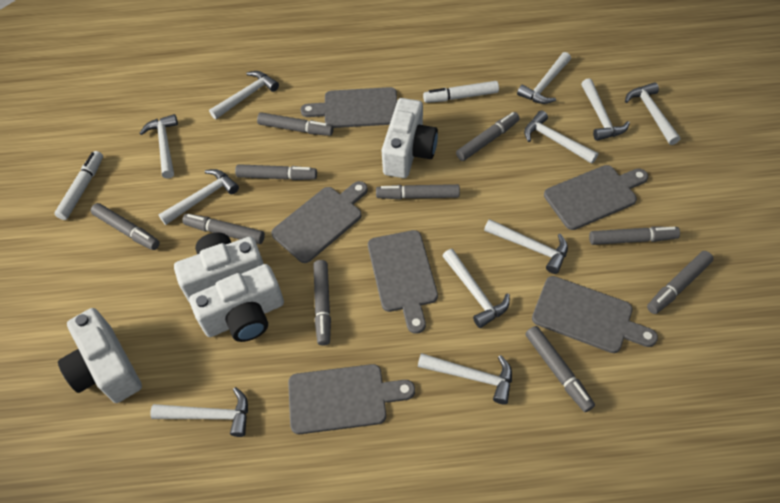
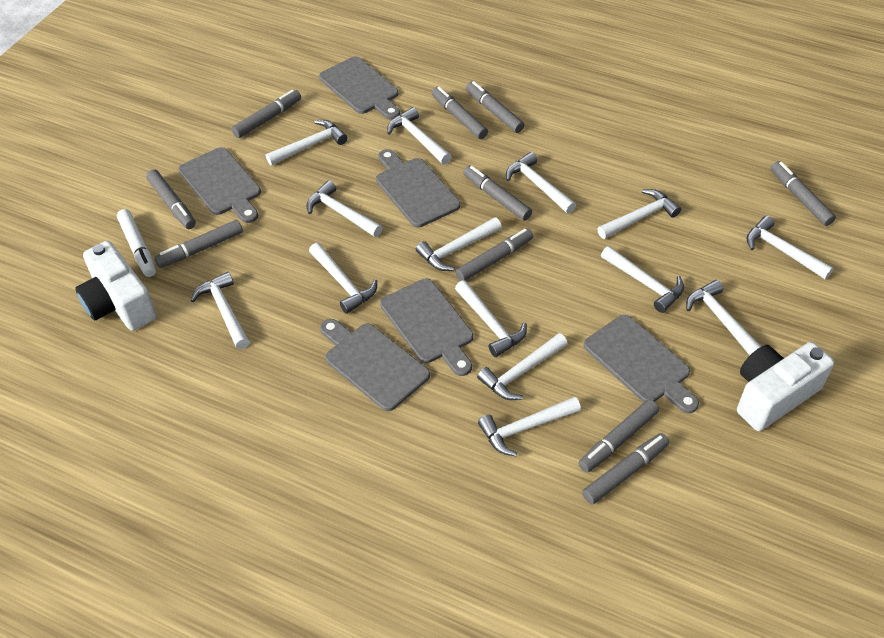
white camera: [58,308,142,403] [174,232,264,303] [189,264,284,342] [382,98,438,178] = 4 -> [75,241,157,331] [737,342,834,431] = 2
white hammer: [140,114,178,179] [150,387,248,437] [158,169,239,225] [209,71,279,119] [418,353,512,404] [443,249,510,328] [484,219,568,274] [517,52,571,104] [524,110,598,164] [581,78,630,141] [625,82,680,145] = 11 -> [190,272,250,349] [266,120,348,166] [306,181,383,237] [309,243,377,314] [387,107,451,164] [416,217,502,271] [455,280,527,357] [477,333,568,400] [478,396,581,456] [506,152,576,213] [597,189,681,239] [601,246,684,313] [686,280,762,355] [746,216,833,279] = 14
white marker: [54,151,103,220] [423,81,499,103] = 2 -> [117,209,156,277] = 1

